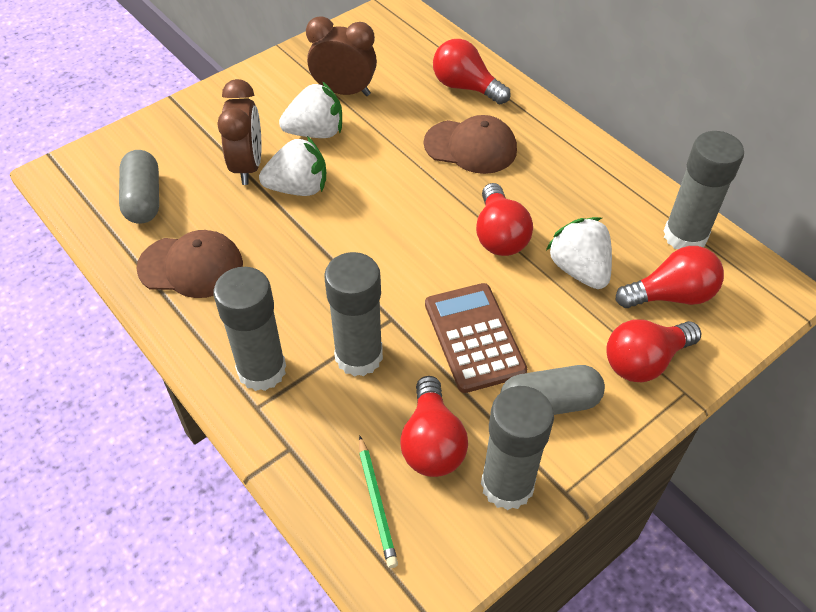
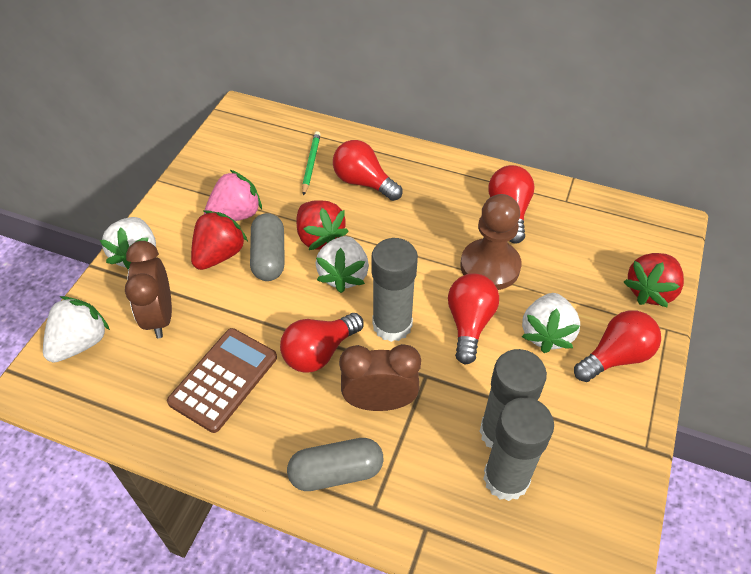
brown cap: [136,230,243,298] [424,115,517,174] = 2 -> none = 0
brown pawn: none = 0 -> [460,194,522,290] = 1
grey glue stick: [213,267,286,391] [324,252,383,377] [481,386,554,510] [664,131,744,249] = 4 -> [371,238,418,342] [479,349,547,449] [483,397,554,501] = 3
pink strawberry: none = 0 -> [204,170,262,221] = 1
red strawberry: none = 0 -> [191,210,248,270] [296,200,349,250] [624,253,684,308] = 3
white strawberry: [259,136,326,196] [279,81,342,138] [546,217,612,289] = 3 -> [43,296,110,363] [100,217,156,270] [316,236,369,293] [522,293,580,353] = 4

